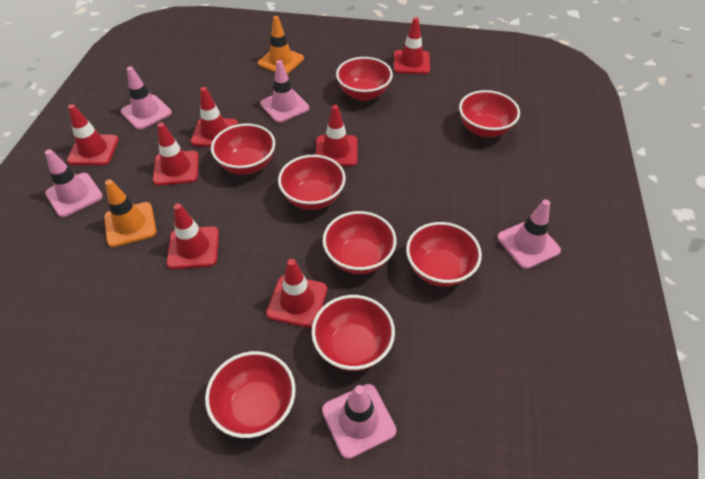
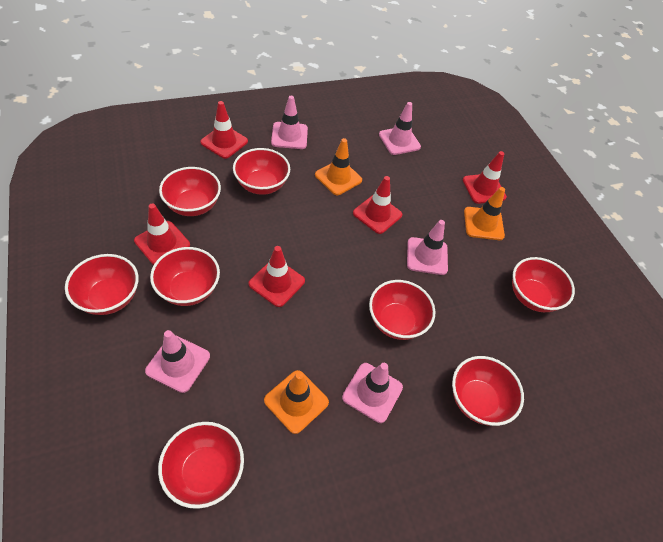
orange traffic cone: [104,179,156,247] [258,16,304,74] = 2 -> [264,370,329,434] [315,138,362,195] [464,187,505,240] = 3
red traffic cone: [67,104,119,165] [153,122,199,186] [167,203,219,269] [191,87,238,147] [266,259,328,328] [315,105,357,166] [394,17,430,74] = 7 -> [134,203,190,265] [200,101,248,159] [248,246,305,307] [353,176,402,234] [463,151,507,204] = 5

